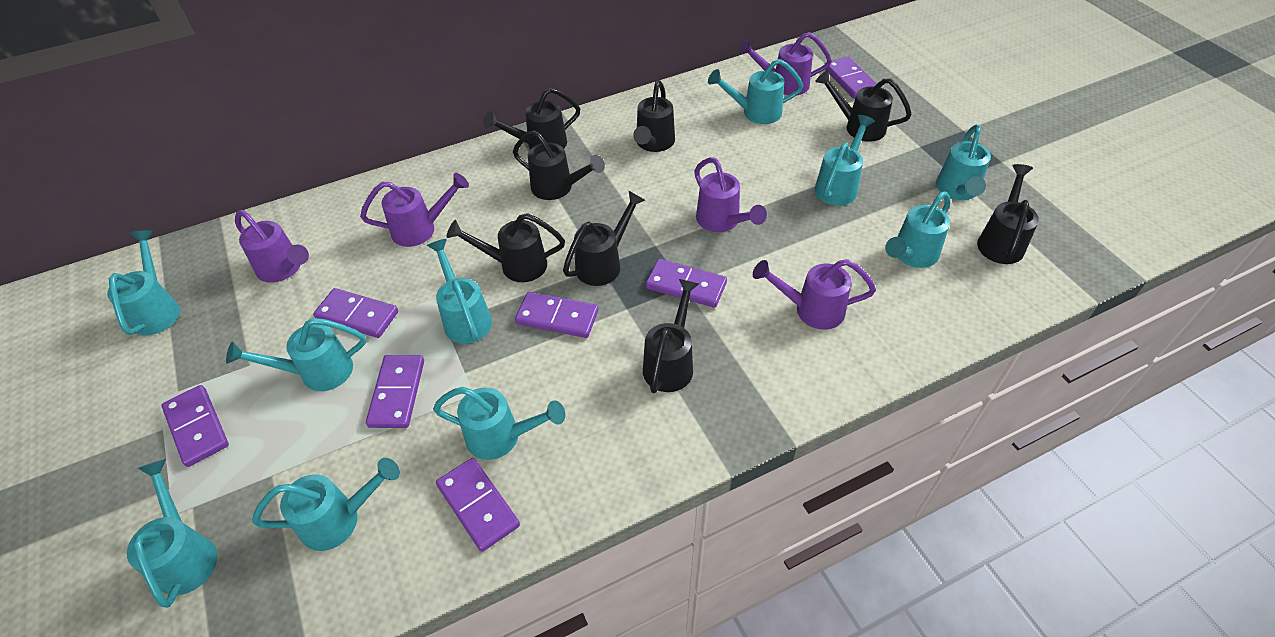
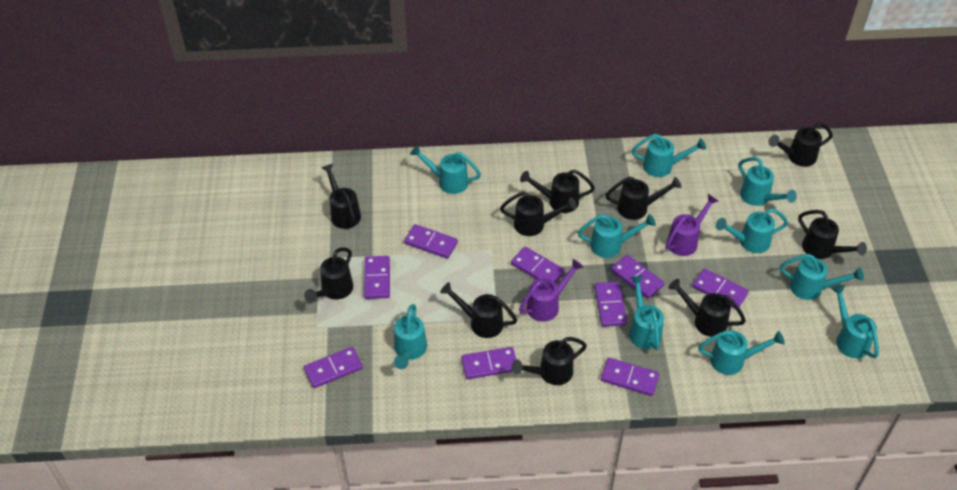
black watering can: [446,213,565,282] [483,88,580,149] [513,131,605,200] [563,191,645,286] [633,80,675,152] [643,279,699,393] [815,70,912,142] [977,164,1039,264] = 8 -> [304,247,353,303] [321,164,361,229] [440,282,517,338] [500,192,577,236] [511,337,587,385] [520,170,595,213] [605,177,681,220] [669,279,746,337] [769,122,833,167] [798,210,867,259] = 10
purple domino: [161,385,229,467] [313,288,398,338] [366,355,424,428] [436,458,520,552] [515,292,598,338] [646,259,727,308] [824,57,877,99] = 7 -> [304,347,363,388] [364,256,390,299] [404,224,458,259] [461,347,516,379] [511,247,565,283] [594,282,627,327] [601,358,659,396] [611,255,664,299] [692,268,749,308] = 9
purple watering can: [235,210,309,283] [360,173,469,247] [694,157,767,232] [739,32,832,95] [753,259,876,330] = 5 -> [519,259,583,322] [666,194,718,256] = 2

